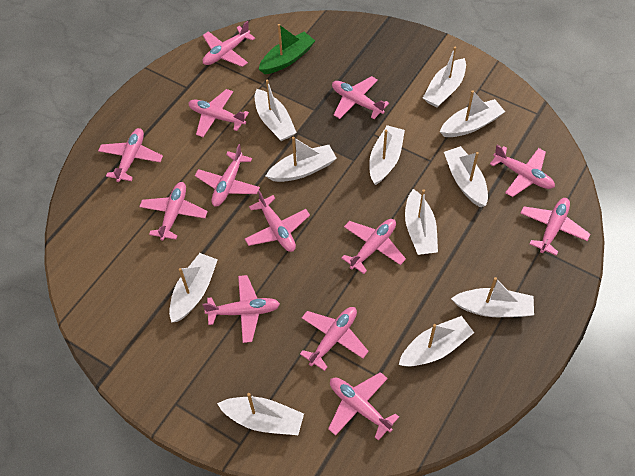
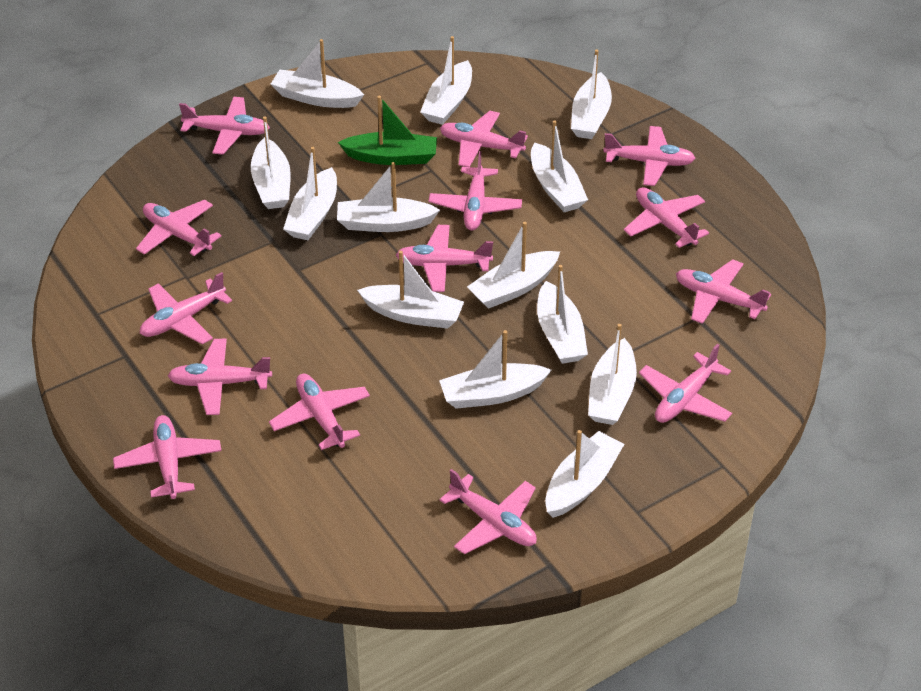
pink plane: [98,128,163,182] [139,182,208,241] [189,89,249,137] [195,144,260,207] [202,275,280,343] [203,21,255,67] [245,190,310,252] [300,307,369,371] [328,372,399,441] [332,76,389,119] [341,219,406,274] [490,145,555,197] [520,198,590,256] = 13 -> [113,415,221,499] [136,200,221,256] [140,272,232,344] [168,339,272,415] [179,97,270,155] [269,373,370,450] [396,225,493,292] [429,151,522,231] [440,111,528,167] [440,469,537,554] [603,126,696,186] [624,187,709,248] [639,344,732,423] [676,259,771,324] = 14
white boat: [169,253,218,323] [217,393,304,435] [255,80,297,141] [266,137,337,182] [369,125,405,185] [399,316,474,367] [405,189,438,255] [423,47,466,108] [440,90,505,137] [444,146,488,207] [451,277,534,317] = 11 -> [251,116,291,209] [271,39,364,108] [283,147,337,240] [337,162,440,232] [357,251,464,329] [420,36,472,125] [439,330,551,409] [467,222,560,309] [531,120,588,212] [537,265,588,364] [545,430,624,518] [571,50,612,139] [588,324,637,425] = 13

